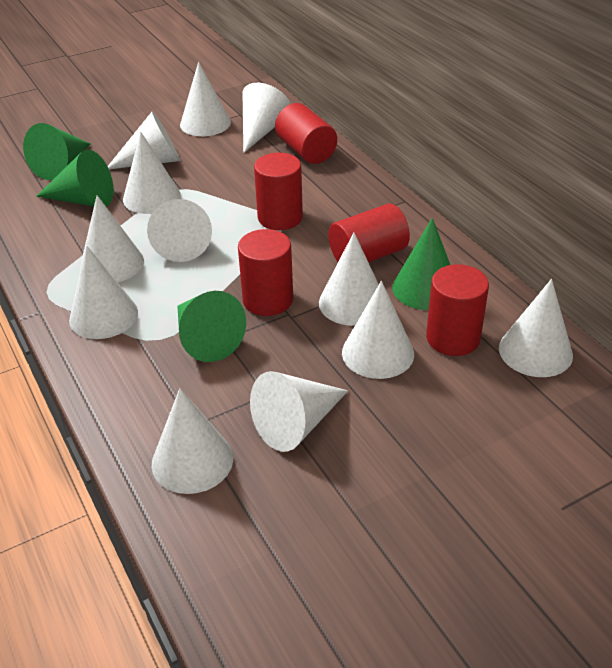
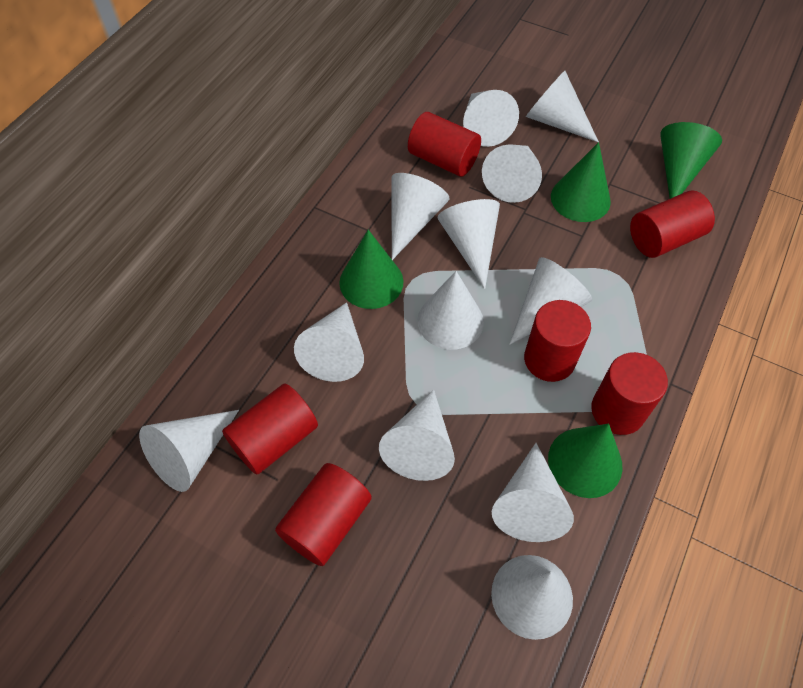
red cylinder: [238,229,293,316] [254,153,303,230] [275,103,337,164] [329,204,410,263] [426,264,489,356] = 5 -> [222,384,318,475] [275,463,372,566] [408,112,481,177] [524,300,591,382] [591,352,668,435] [630,190,715,258] = 6

